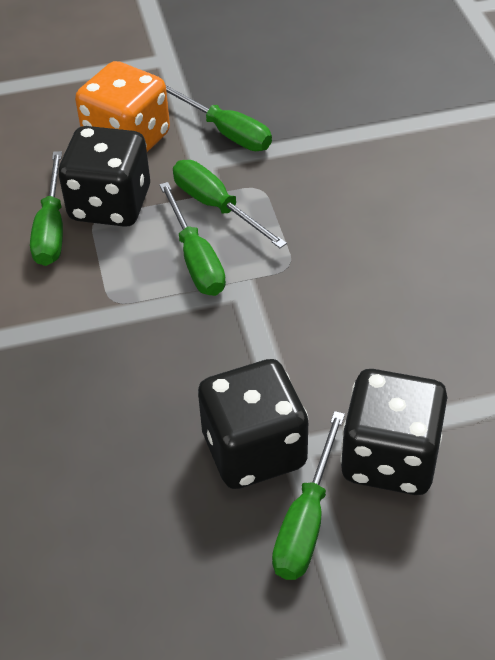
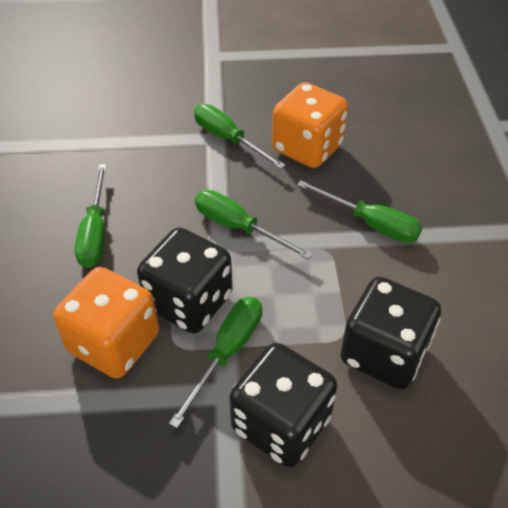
orange dice: [75,61,170,152] = 1 -> [53,267,159,379] [272,82,348,168] = 2

